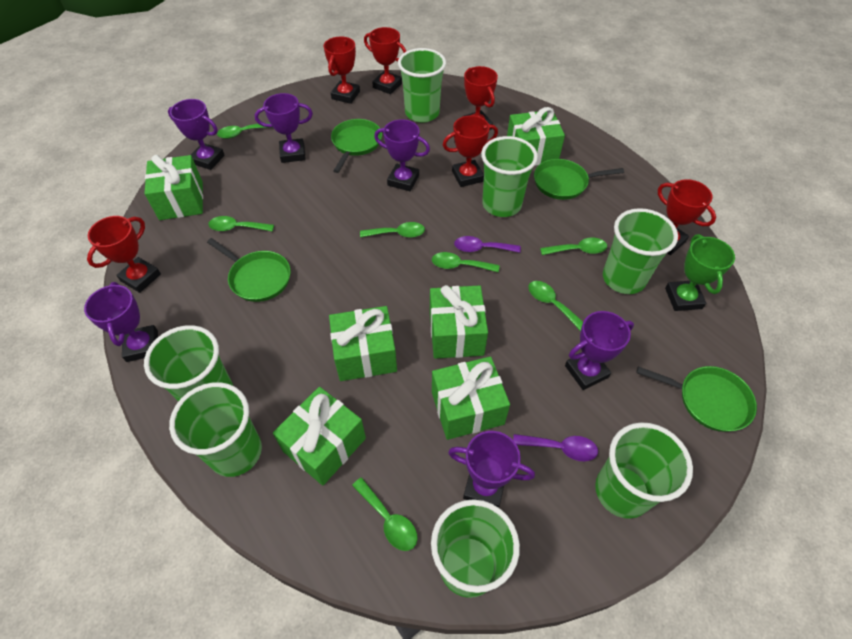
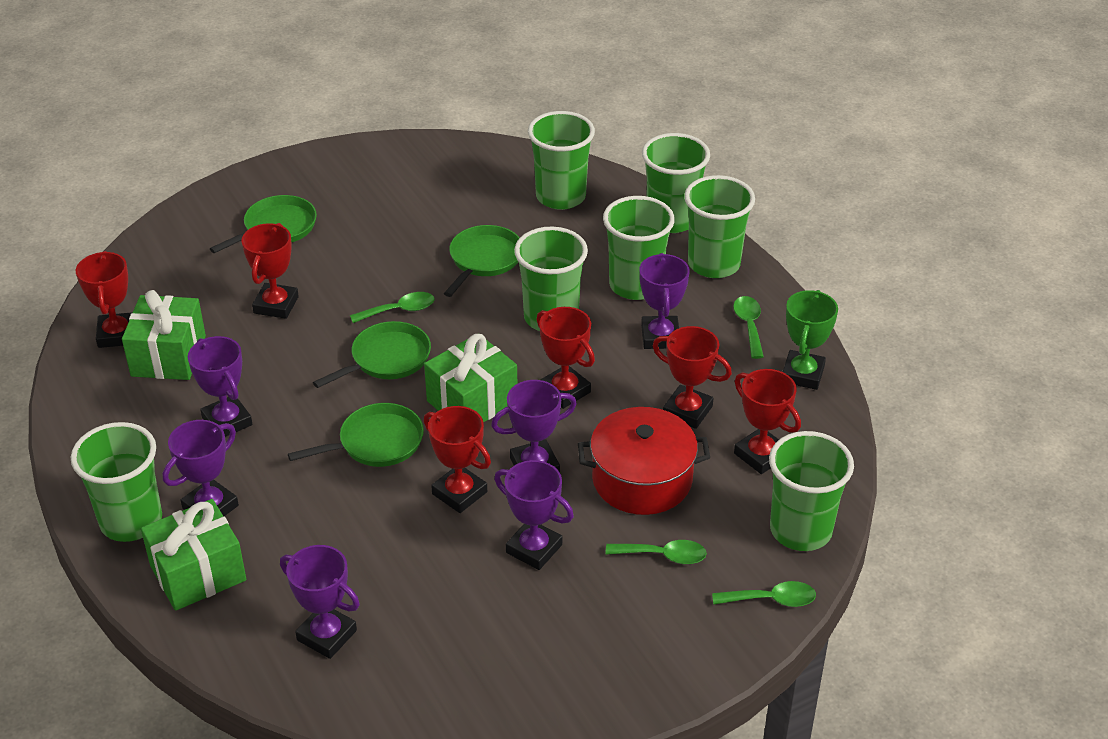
green gift: [144,155,203,220] [273,387,366,486] [329,306,397,381] [430,285,488,359] [432,356,510,440] [507,107,565,166] = 6 -> [122,290,206,380] [141,499,247,611] [424,334,517,422] = 3
green spoon: [208,216,274,232] [217,123,271,139] [352,477,418,551] [360,222,425,238] [432,252,499,273] [528,281,583,331] [540,238,607,255] = 7 -> [350,292,435,323] [606,540,707,564] [712,581,816,607] [733,296,764,359] = 4
purple spoon: [454,236,521,253] [513,434,598,461] = 2 -> none = 0
red pot: none = 0 -> [578,407,710,515] = 1

